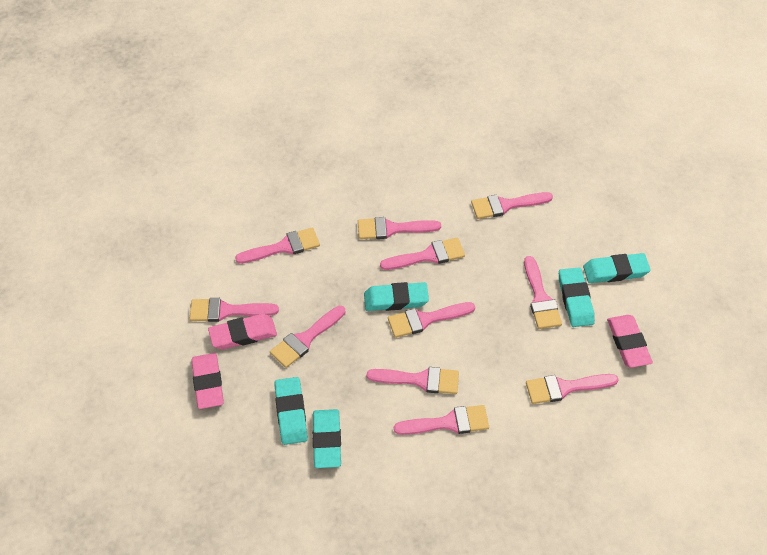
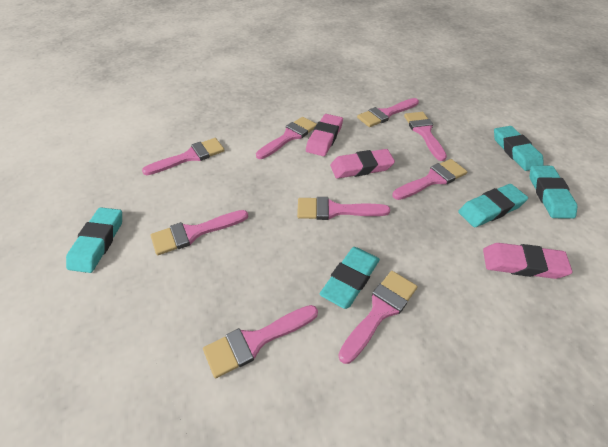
pink brush: [190,298,279,322] [235,227,320,264] [270,306,345,368] [358,217,441,239] [367,367,459,394] [380,238,465,270] [388,302,475,338] [394,405,489,435] [471,192,553,219] [524,256,562,329] [526,374,619,404] = 11 -> [142,138,225,175] [151,210,248,255] [203,305,318,379] [256,117,317,159] [297,197,390,220] [338,271,417,364] [357,98,419,127] [392,159,467,200] [404,112,447,161] = 9

